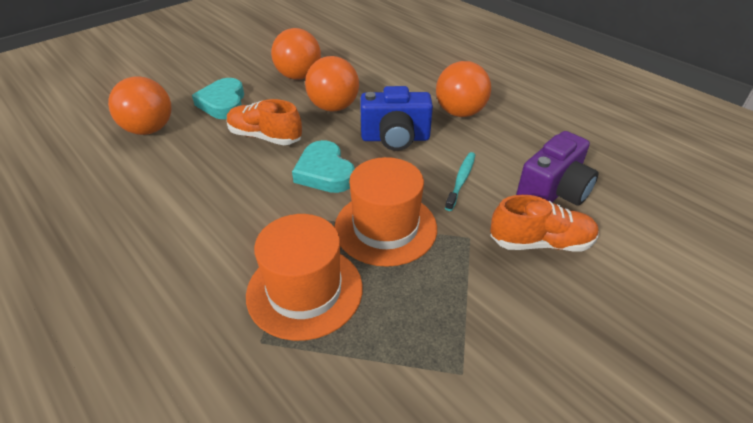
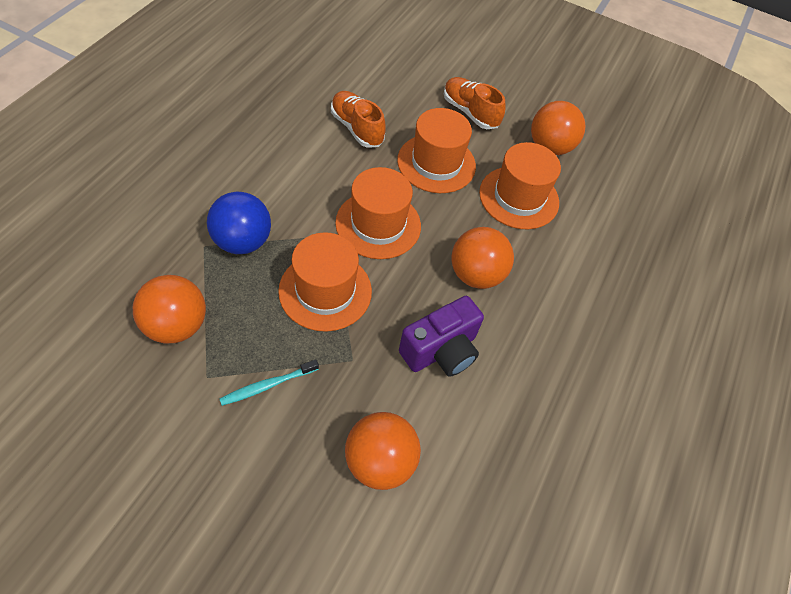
blue ball: none = 0 -> [207,192,271,254] = 1
blue camera: [361,86,433,151] = 1 -> none = 0
orange hat: [246,214,363,341] [334,157,437,267] = 2 -> [278,232,372,332] [335,167,421,259] [397,108,476,193] [479,142,561,229] = 4
turquoise heart: [192,78,244,119] [292,140,355,193] = 2 -> none = 0

